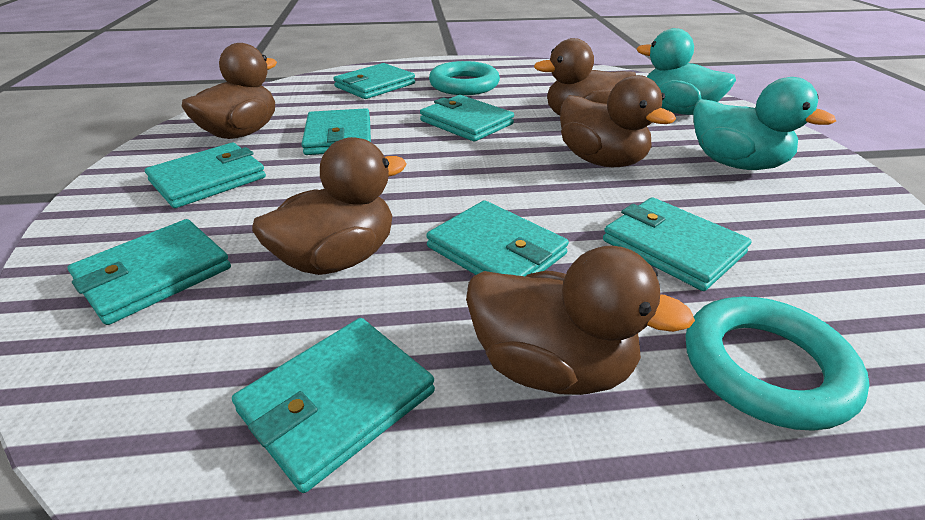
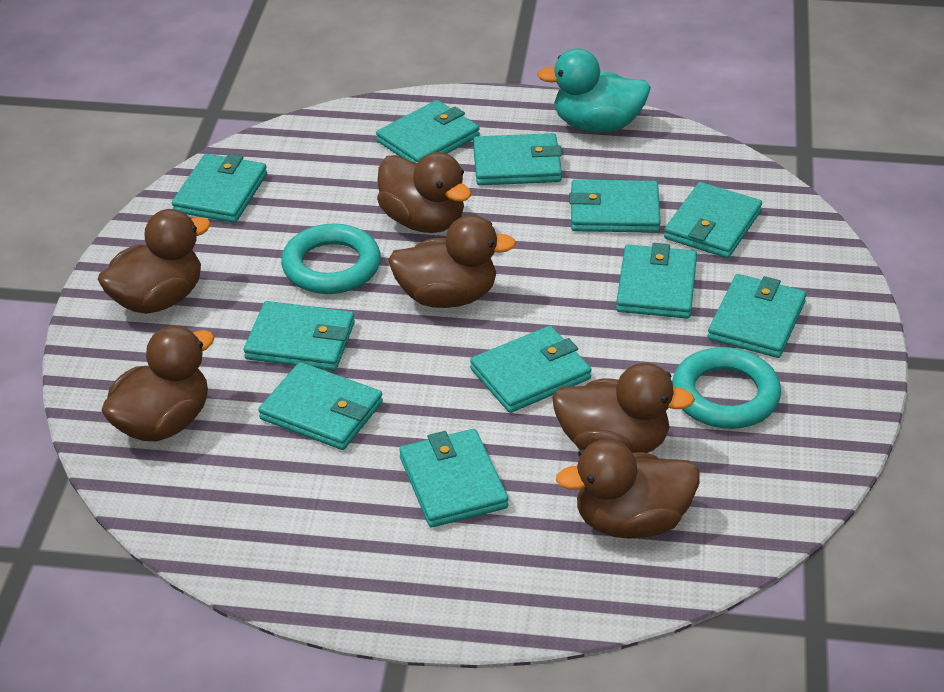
brown duck: [182,43,277,139] [252,137,407,275] [466,246,695,395] [534,38,636,115] [560,75,676,167] = 5 -> [98,209,211,314] [101,326,214,441] [377,152,471,233] [388,215,517,308] [552,363,695,453] [556,440,700,539] = 6
turquoise duck: [637,28,736,115] [694,77,836,170] = 2 -> [537,48,651,133] = 1
turquoise wallet: [67,219,231,325] [145,143,266,208] [232,318,435,493] [302,108,371,155] [333,63,415,99] [420,95,514,142] [426,200,569,276] [603,197,752,291] = 8 -> [172,154,267,223] [244,301,355,371] [258,362,383,450] [376,100,480,163] [399,429,508,527] [470,326,592,413] [473,133,562,185] [569,179,661,233] [616,243,697,319] [664,182,762,258] [708,274,806,358] = 11

